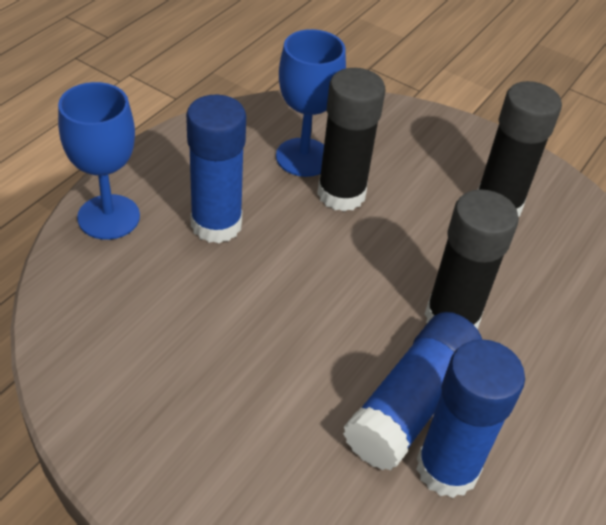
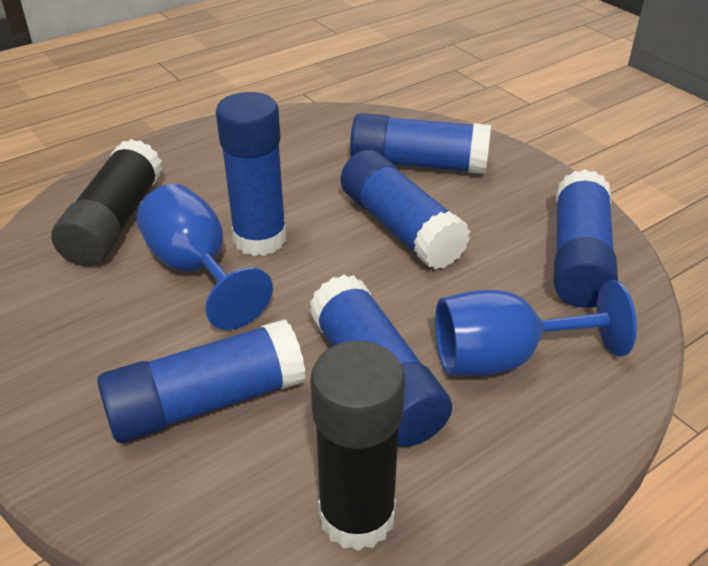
black glue stick: [317,68,385,212] [425,189,519,329] [478,81,562,217] = 3 -> [51,139,163,267] [310,341,405,551] = 2
blue glue stick: [186,95,246,243] [343,312,482,470] [416,339,525,498] = 3 -> [97,319,306,443] [216,92,286,256] [309,275,452,447] [341,150,470,270] [350,113,491,174] [554,169,618,308] = 6

